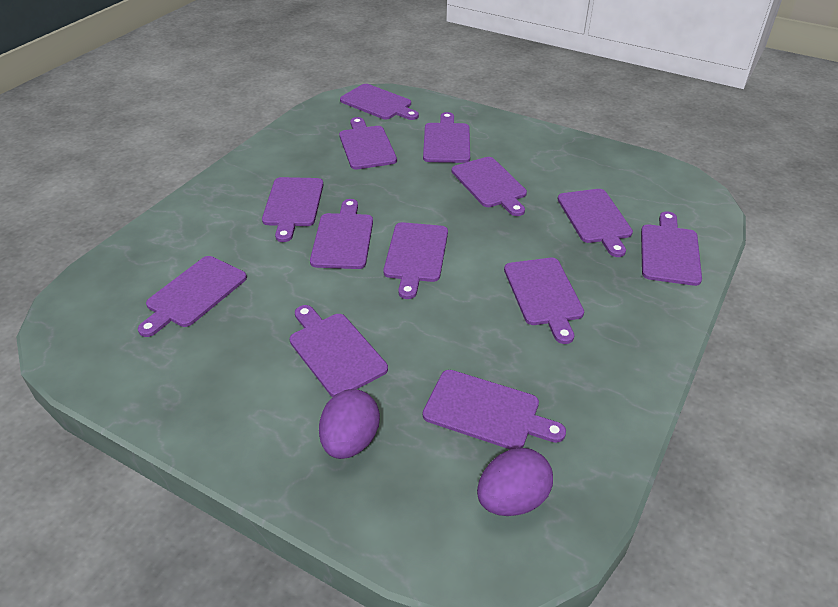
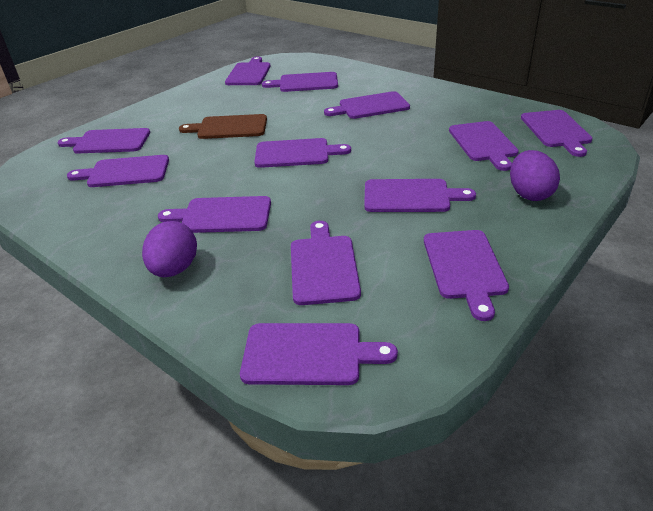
brown cutting board: none = 0 -> [179,114,267,139] = 1

